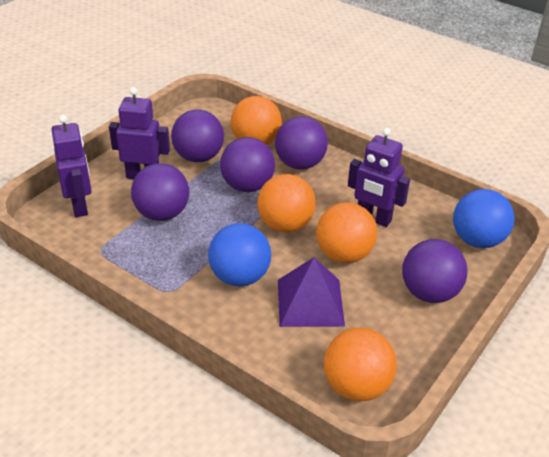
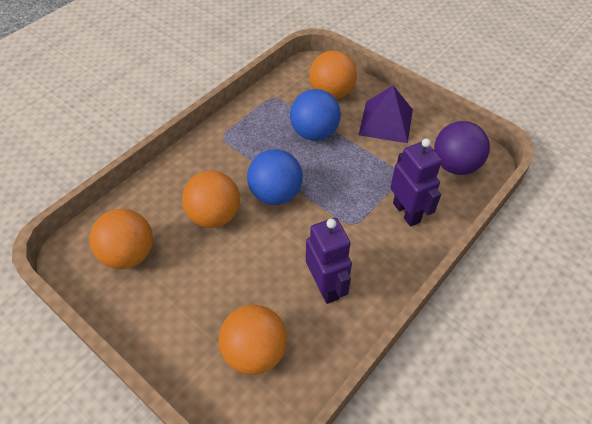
purple ball: [131,163,189,221] [171,110,224,162] [220,137,275,192] [275,116,328,170] [402,239,468,303] = 5 -> [434,121,490,175] = 1
purple robot: [51,115,91,217] [109,87,170,179] [348,128,410,227] = 3 -> [306,218,352,304] [390,138,442,227] = 2

